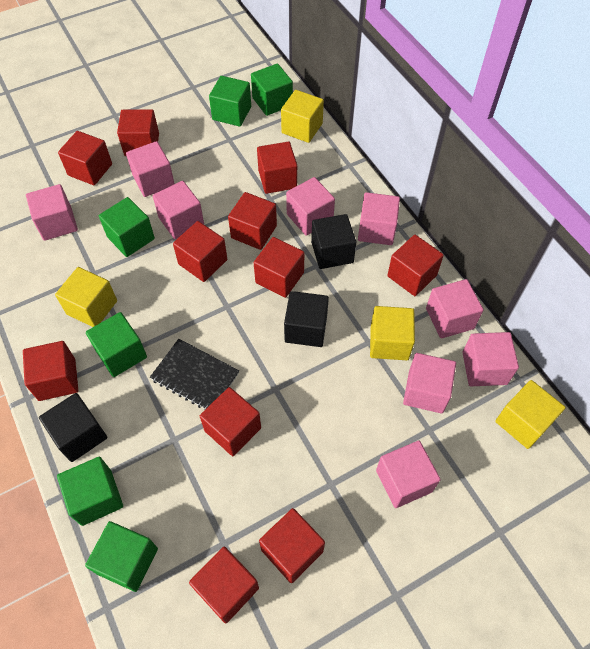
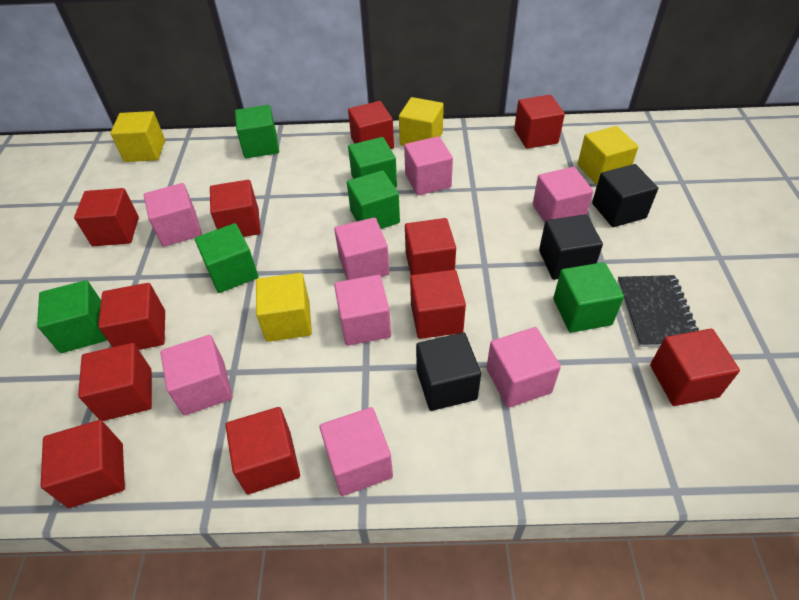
pink cube: [26,184,78,241] [126,141,175,197] [153,181,204,239] [286,177,335,236] [358,192,400,245] [376,441,441,508] [403,353,456,413] [426,279,484,338] [462,332,519,386] = 9 -> [144,183,202,247] [160,335,233,415] [320,407,393,496] [334,217,389,280] [334,275,391,346] [404,136,453,195] [487,327,561,408] [533,167,593,223] = 8

